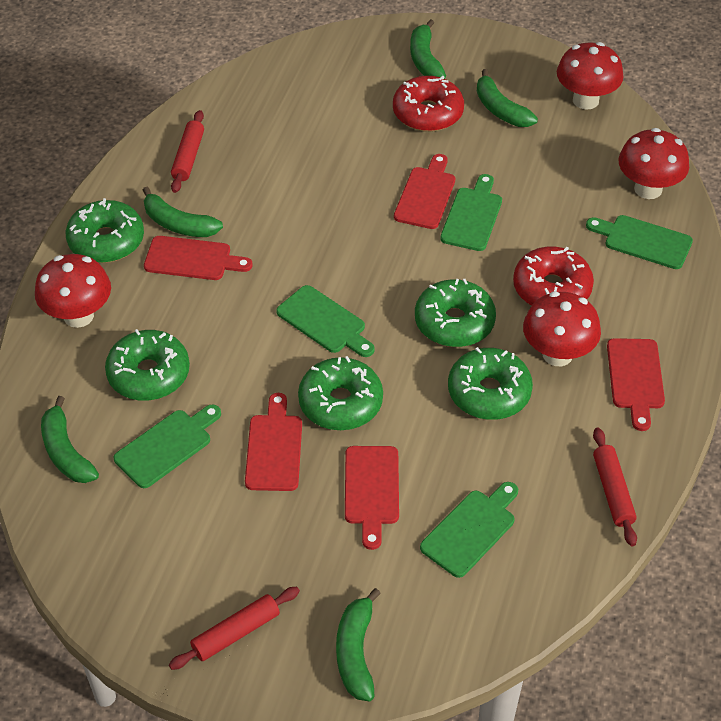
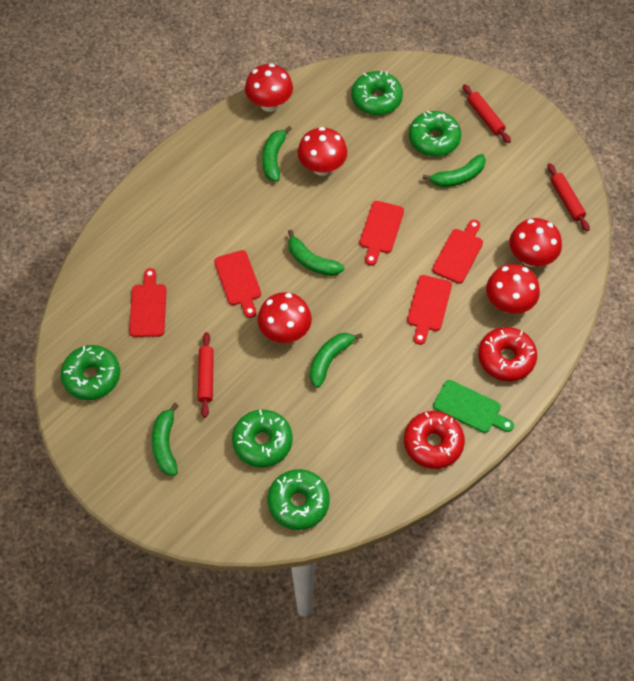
green cutting board: [114,404,221,488] [276,285,375,357] [420,482,518,578] [440,174,502,251] [586,215,693,269] = 5 -> [433,380,514,433] = 1
red mushroom: [35,254,111,328] [523,292,601,366] [557,42,624,110] [618,128,689,199] = 4 -> [245,64,293,112] [258,292,312,343] [297,127,347,176] [486,264,540,314] [509,218,562,267] = 5

